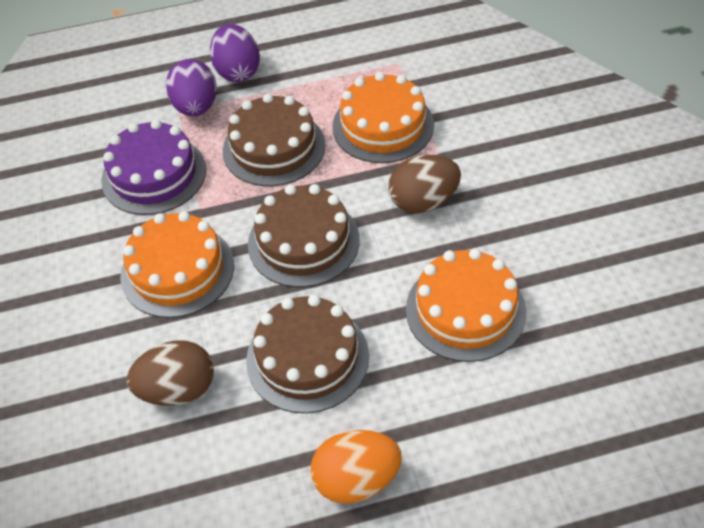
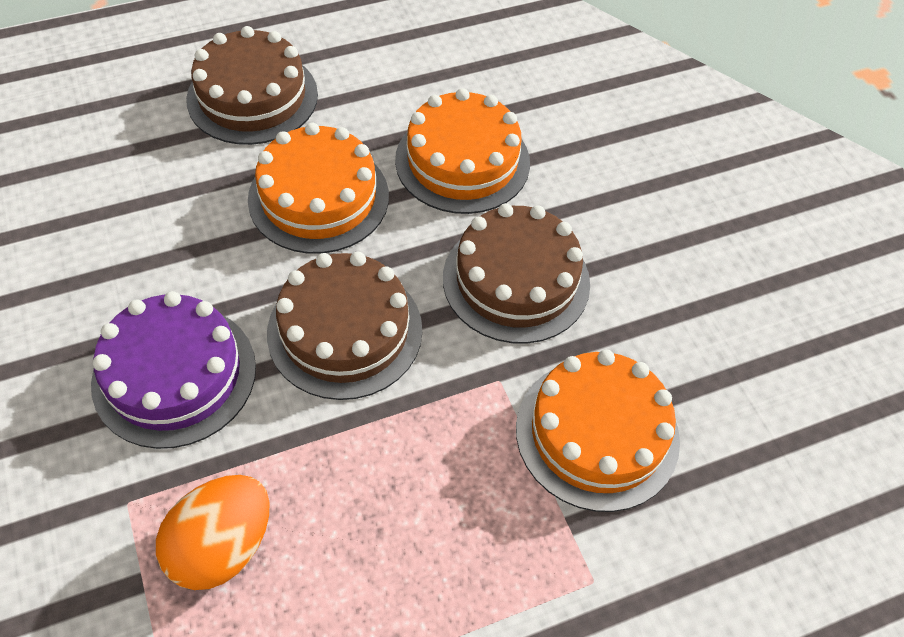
brown egg: [127,340,214,406] [388,155,461,213] = 2 -> none = 0
purple egg: [166,59,217,116] [210,24,260,82] = 2 -> none = 0

